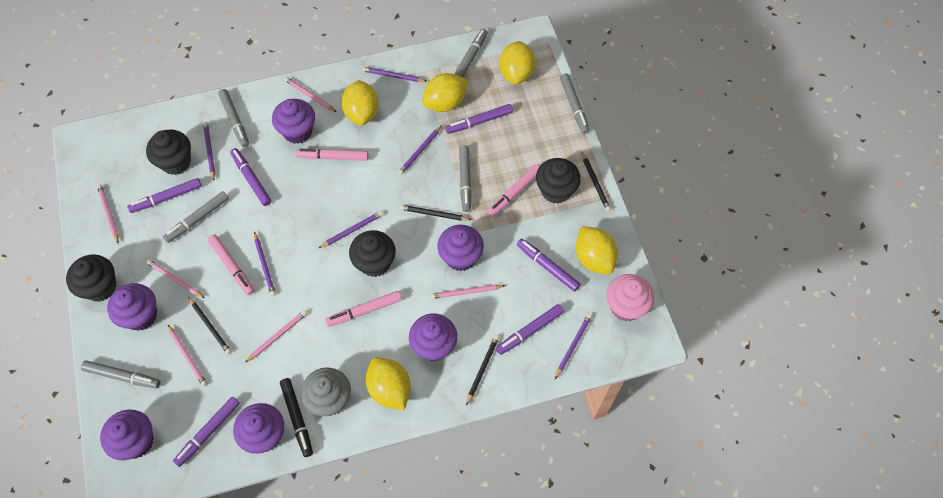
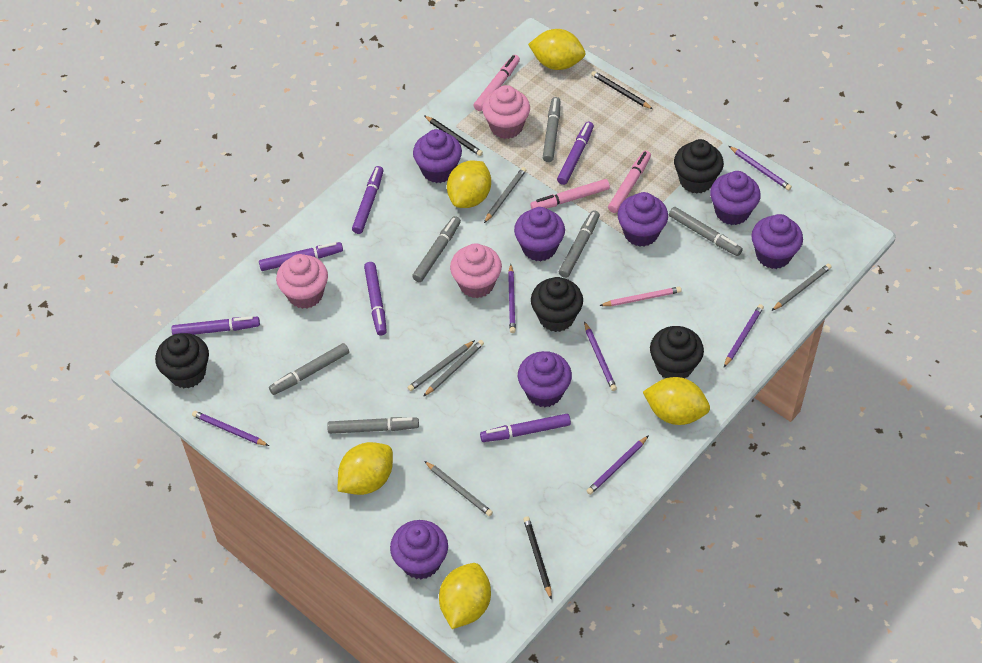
black marker: [280,378,313,457] = 1 -> none = 0
black pencil: [189,297,231,354] [400,205,471,221] [466,335,499,406] [582,152,611,212] = 4 -> [424,115,483,156] [523,516,552,600] [591,71,653,109] = 3
grey cupcake: [301,368,351,416] = 1 -> none = 0
grey pencil: none = 0 -> [407,340,475,391] [423,340,484,397] [424,461,493,516] [484,167,526,223] [772,264,832,311] = 5
pink cupcake: [606,274,654,321] = 1 -> [276,254,328,309] [450,243,502,298] [482,85,530,139] = 3
pink marker: [208,234,255,295] [296,148,369,161] [325,291,402,327] [487,164,540,217] = 4 -> [473,55,520,111] [530,179,610,209] [608,150,651,213] = 3
pink pencil: [97,184,119,244] [146,259,205,298] [168,325,207,386] [245,310,307,362] [284,77,337,112] [431,285,505,299] = 6 -> [599,287,681,306] = 1
purple cupcake: [100,410,154,460] [107,283,157,331] [233,403,284,454] [272,99,315,144] [409,314,457,361] [437,225,484,271] = 6 -> [390,520,448,579] [413,129,462,183] [514,207,565,262] [518,351,572,407] [617,192,668,247] [710,171,761,225] [751,214,803,269] = 7

